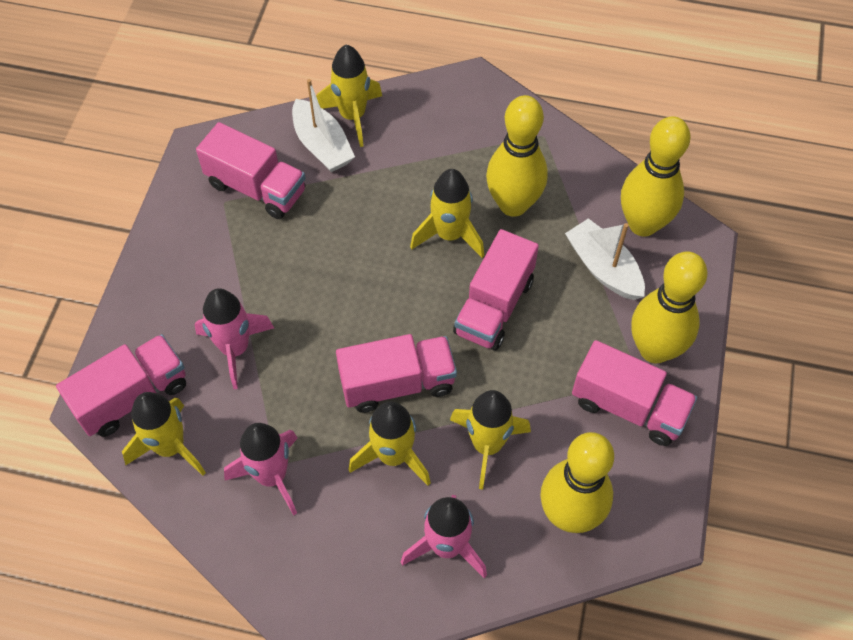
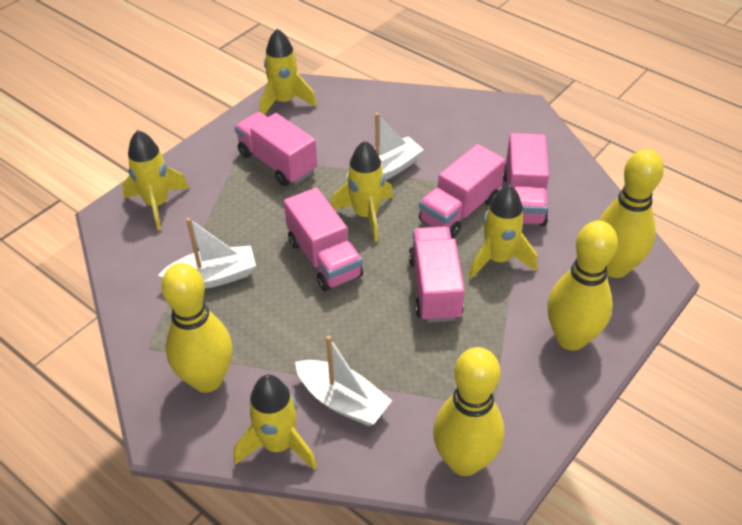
pink rocket: [195,288,274,389] [224,423,298,515] [401,495,487,578] = 3 -> none = 0
white boat: [292,79,355,172] [565,218,645,300] = 2 -> [158,218,256,288] [295,335,392,426] [347,113,424,180] = 3

